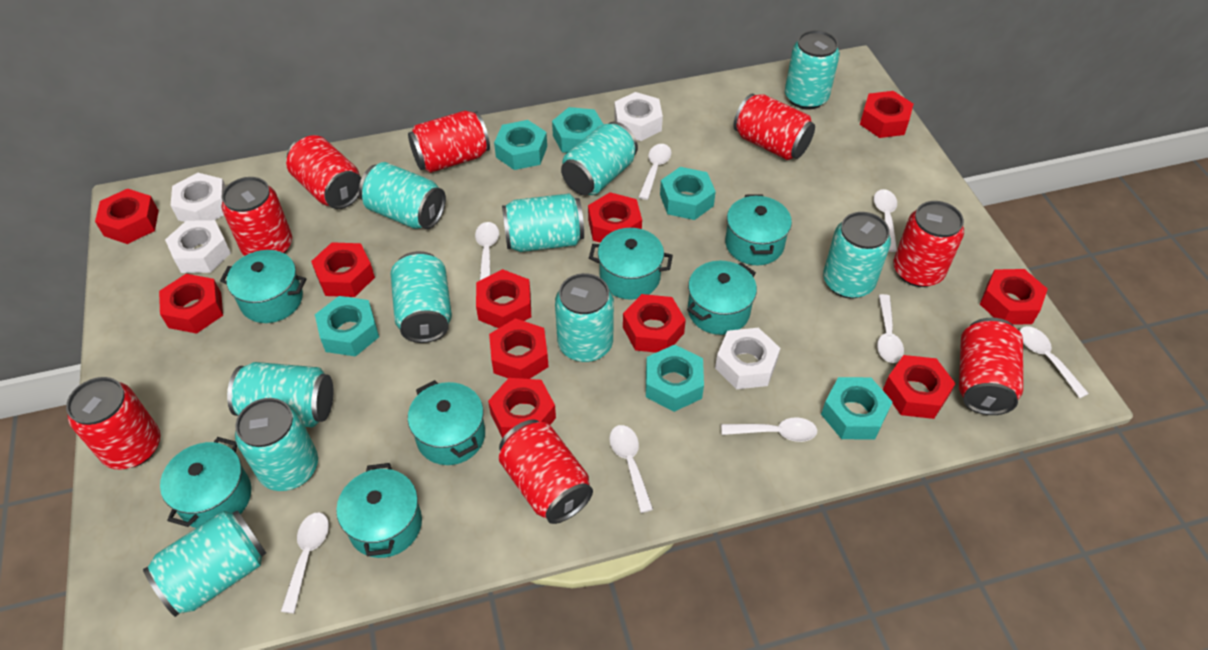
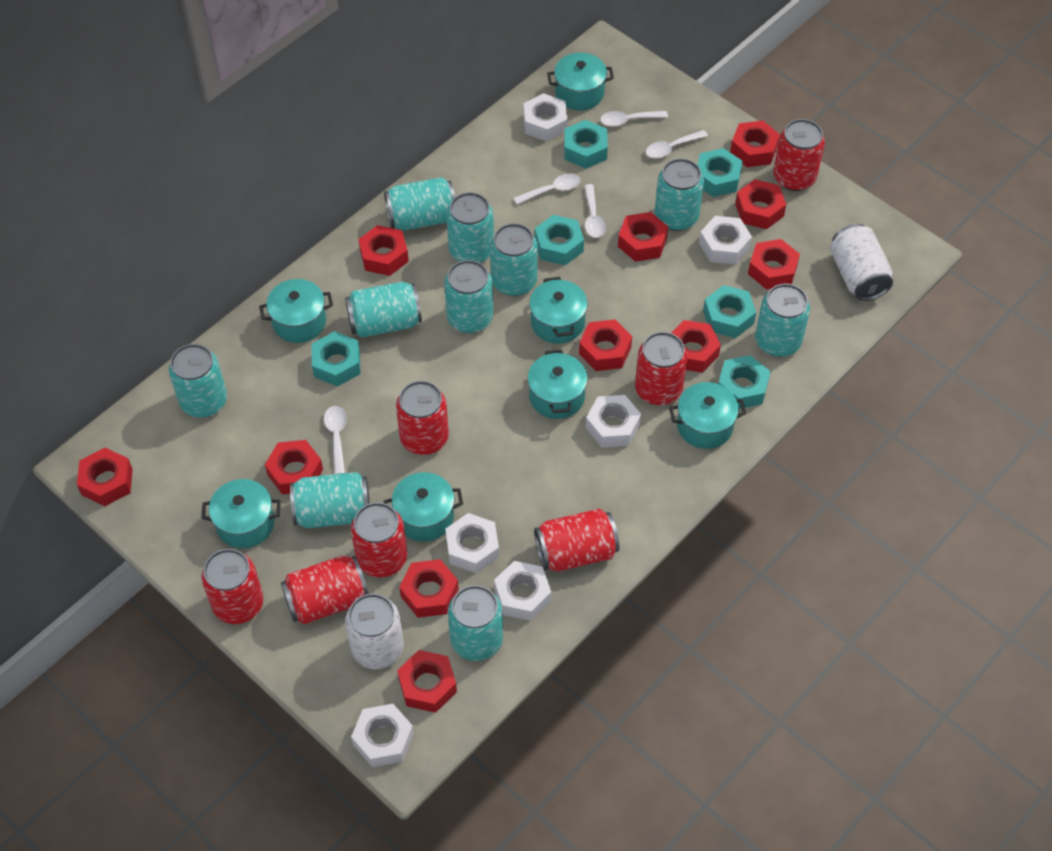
red can: [66,377,160,469] [221,177,292,256] [286,135,361,209] [408,111,490,173] [499,419,593,524] [733,93,815,160] [893,201,964,287] [959,318,1023,415] = 8 -> [201,549,263,624] [281,556,369,624] [351,502,407,578] [396,381,449,455] [534,509,620,572] [635,332,688,405] [773,119,825,191] = 7
white can: none = 0 -> [345,594,404,669] [830,224,893,301] = 2
white nut: [165,220,231,273] [170,173,226,222] [614,92,663,141] [715,328,780,389] = 4 -> [351,704,414,767] [445,513,499,573] [494,561,551,621] [524,93,567,142] [586,395,641,447] [699,216,752,265] = 6
white spoon: [281,512,329,613] [475,222,499,280] [609,425,653,513] [639,144,671,200] [721,417,817,442] [874,189,897,252] [877,294,904,363] [1020,326,1089,398] = 8 -> [324,406,347,474] [514,174,581,204] [584,184,606,238] [600,111,668,127] [646,130,708,159] = 5

